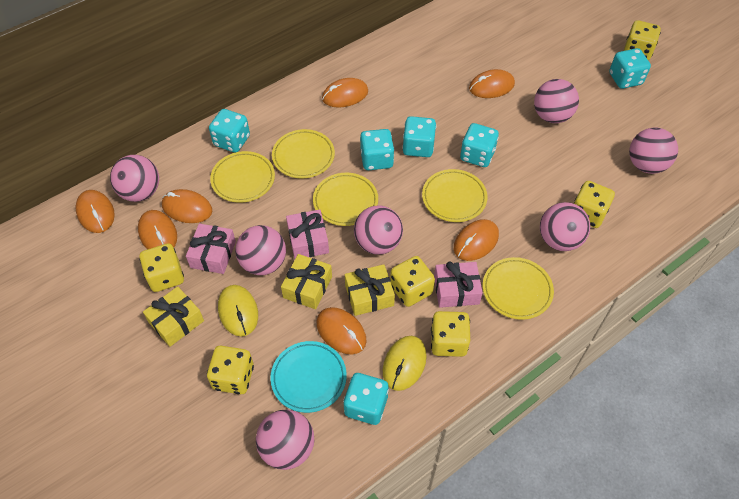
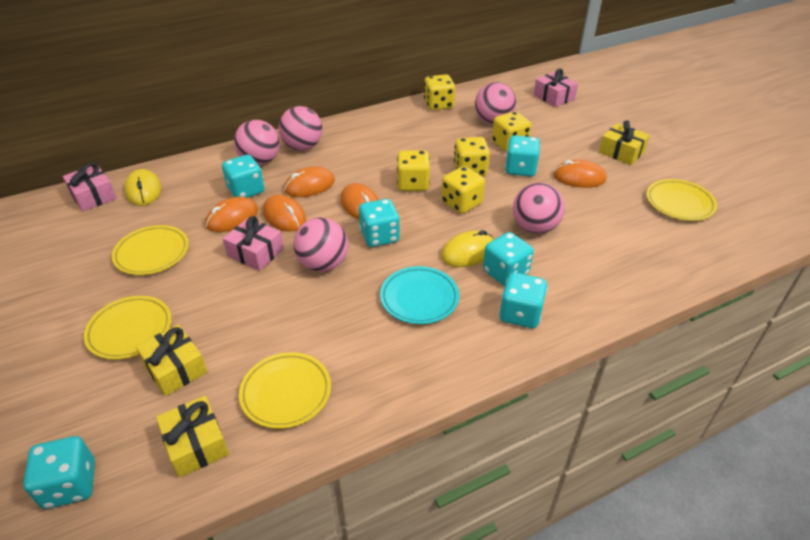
orange mouse: [75,190,115,233] [138,210,177,249] [162,189,212,223] [317,307,367,354] [322,78,368,108] [454,219,499,261] [469,69,515,98] = 7 -> [205,197,258,232] [263,194,306,232] [284,167,335,197] [340,183,379,219] [553,160,607,188] = 5
pink ball: [110,155,159,202] [235,225,286,275] [256,410,314,470] [354,205,403,255] [534,79,579,123] [540,202,590,251] [629,127,678,174] = 7 -> [234,120,280,165] [279,106,323,151] [293,218,348,272] [475,82,516,124] [513,183,565,234] = 5
yellow dice: [139,243,184,292] [207,346,254,394] [390,256,435,307] [431,311,470,357] [573,181,615,228] [624,20,661,60] = 6 -> [397,150,430,191] [424,74,455,110] [441,166,485,214] [454,137,490,176] [492,111,531,152] = 5
yellow plate: [210,151,275,203] [272,129,335,178] [313,173,378,226] [422,169,488,222] [483,257,554,320] = 5 -> [84,296,172,360] [112,225,189,275] [239,352,331,429] [646,179,717,221] = 4

